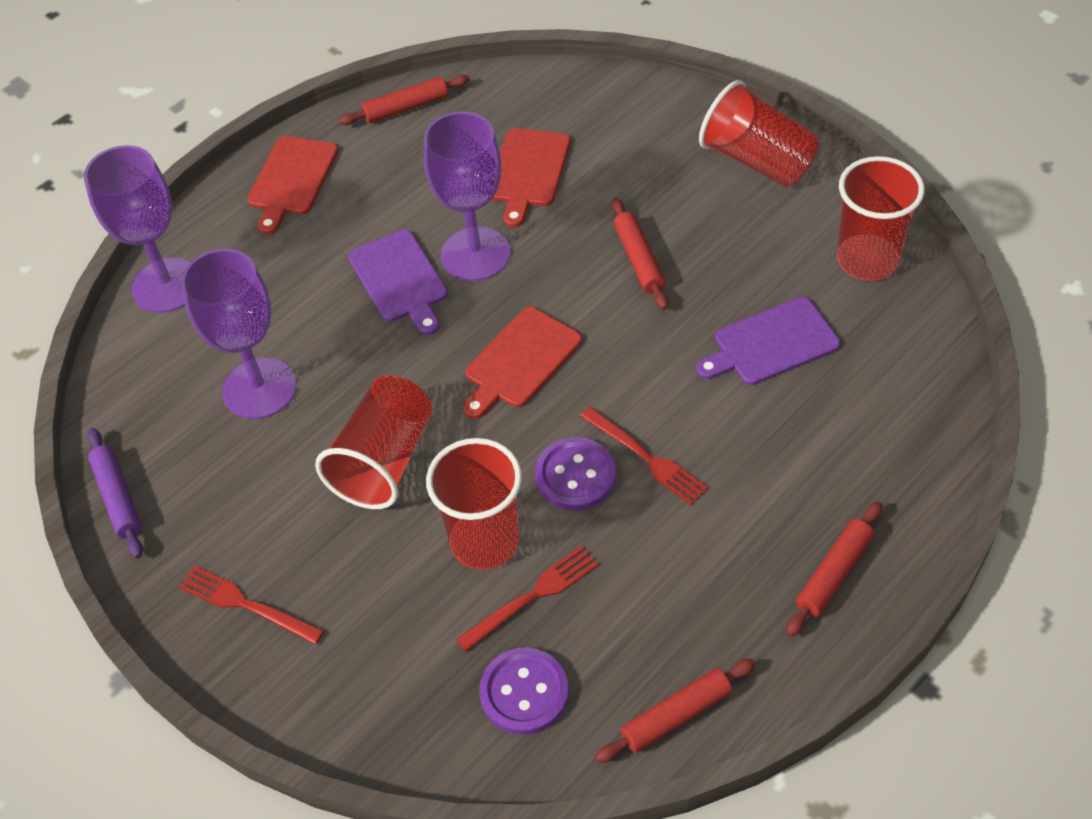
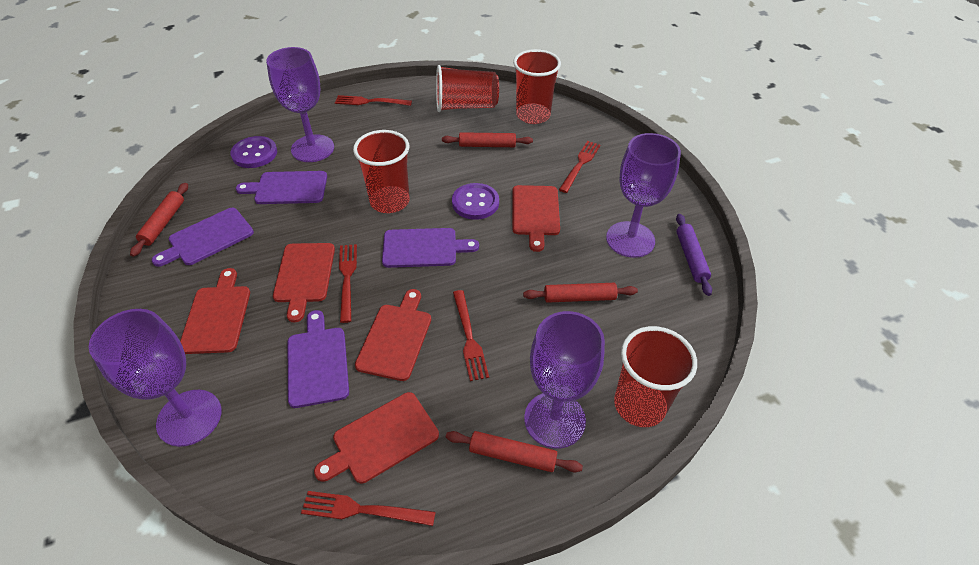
purple cutting board: [348,229,448,335] [696,297,840,385] = 2 -> [152,208,254,267] [236,171,327,204] [288,310,349,408] [382,228,479,268] = 4
purple goblet: [84,145,190,313] [181,249,296,419] [424,111,510,281] = 3 -> [89,309,222,447] [266,47,334,162] [524,311,605,448] [606,133,681,258] = 4
red cutting board: [248,136,339,234] [463,307,582,419] [492,128,570,227] = 3 -> [180,268,250,354] [273,243,335,322] [314,392,439,483] [355,289,431,381] [512,185,560,252] = 5
red fork: [179,566,324,644] [456,546,599,652] [580,407,708,505] = 3 -> [301,491,435,526] [335,95,412,106] [339,244,357,323] [453,290,489,381] [559,141,600,193] = 5

